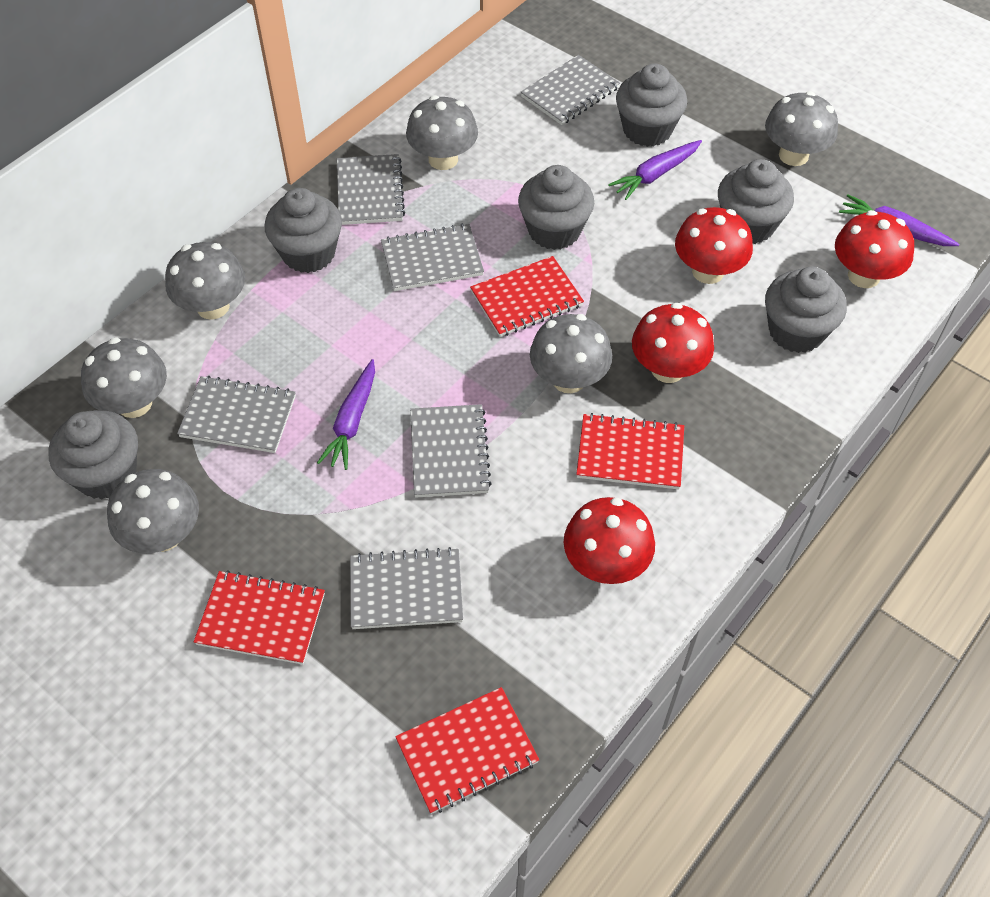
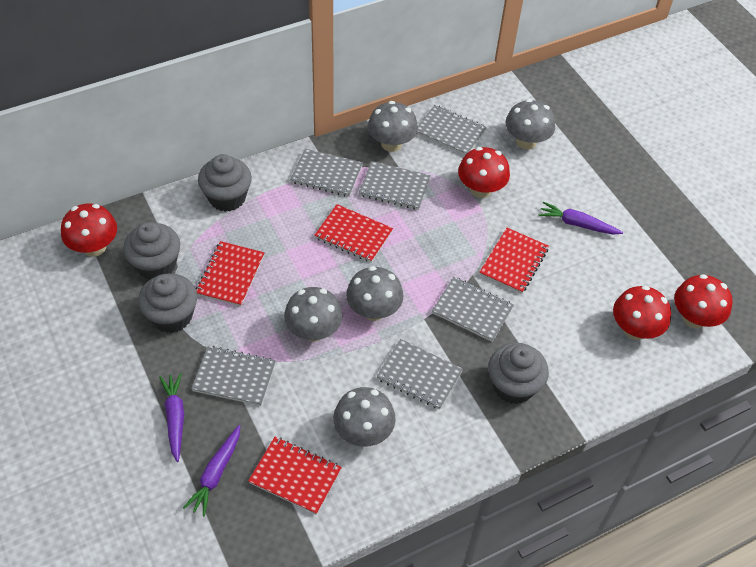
grey cupcake: [48,410,138,500] [265,188,342,273] [518,165,594,250] [616,63,687,147] [718,159,794,244] [765,267,847,353] = 6 -> [123,222,180,280] [138,273,197,333] [198,154,252,212] [488,343,549,404] = 4
grey mushroom: [81,337,167,418] [107,469,199,553] [165,242,245,320] [406,95,478,170] [530,314,612,393] [765,91,838,166] = 6 -> [284,287,342,341] [333,387,396,447] [346,266,404,321] [368,101,418,152] [506,99,555,150] = 5

